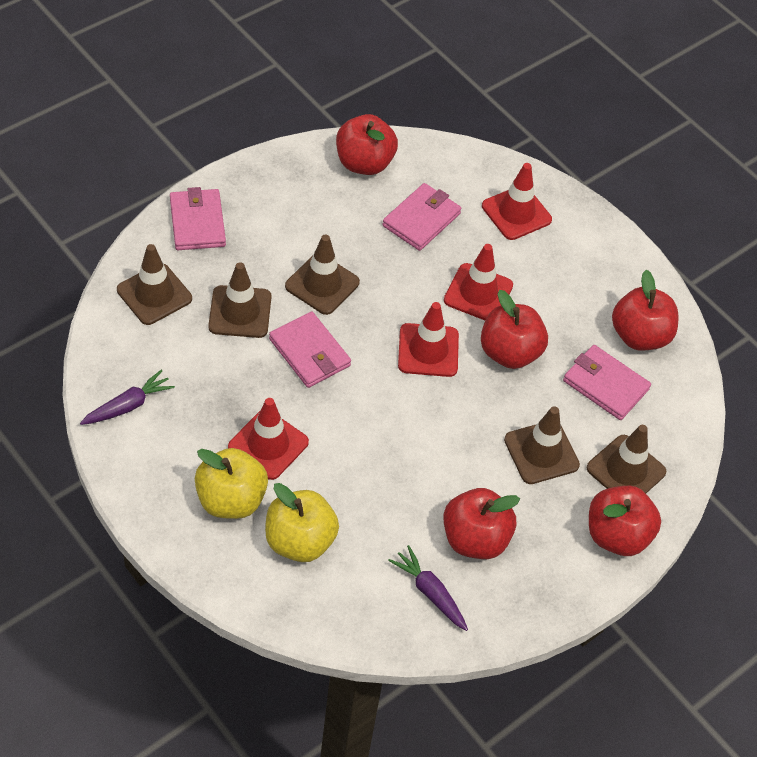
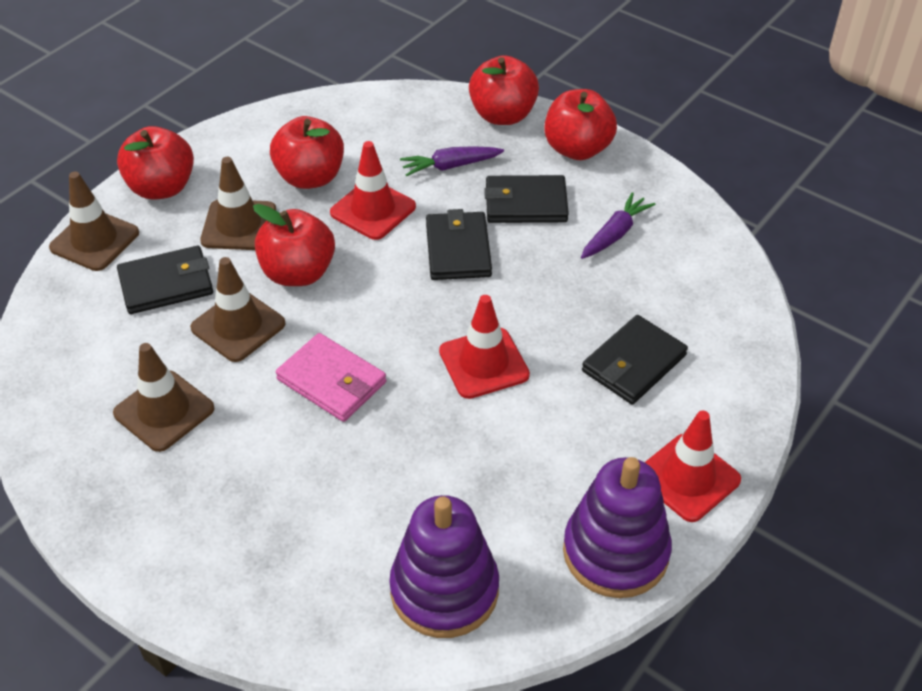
black wallet: none = 0 -> [117,246,213,314] [426,209,492,280] [484,175,569,223] [582,315,688,404] = 4
brown traffic cone: [117,244,192,325] [208,262,271,338] [285,234,360,315] [504,406,580,484] [587,425,666,493] = 5 -> [49,172,139,271] [113,343,214,452] [190,257,286,362] [200,157,276,250] = 4
pink wallet: [170,187,226,250] [269,311,351,388] [382,183,461,251] [563,345,651,420] = 4 -> [276,333,386,422] = 1
purple stacking toy: none = 0 -> [389,495,499,638] [563,457,672,598] = 2
red traffic cone: [228,398,309,480] [398,302,459,377] [444,244,513,320] [482,163,552,240] = 4 -> [330,141,416,240] [439,295,530,399] [645,411,741,522] = 3
yellow apple: [195,448,268,519] [265,483,339,562] = 2 -> none = 0

